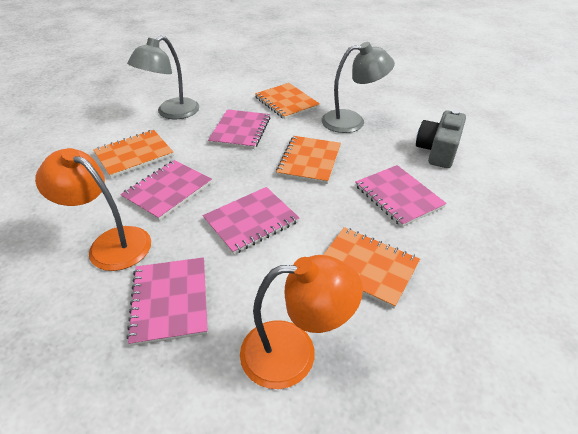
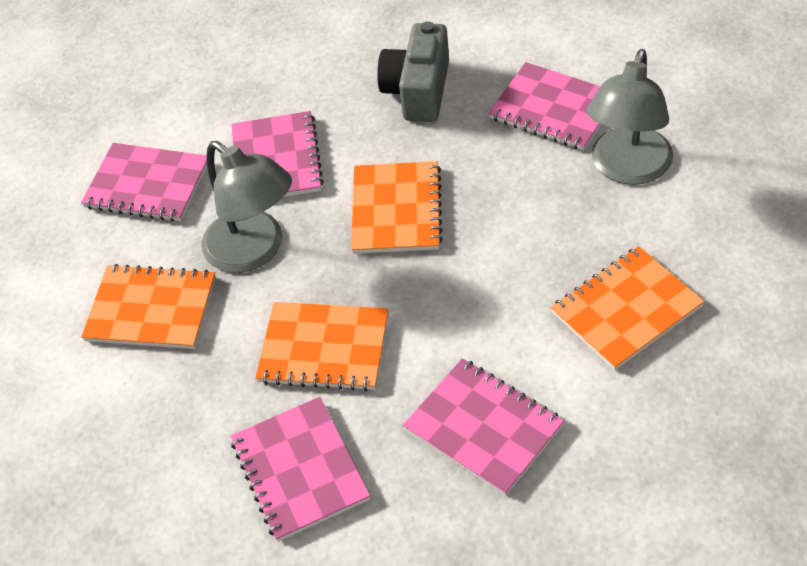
orange lamp: [35,148,151,271] [240,255,363,389] = 2 -> none = 0

